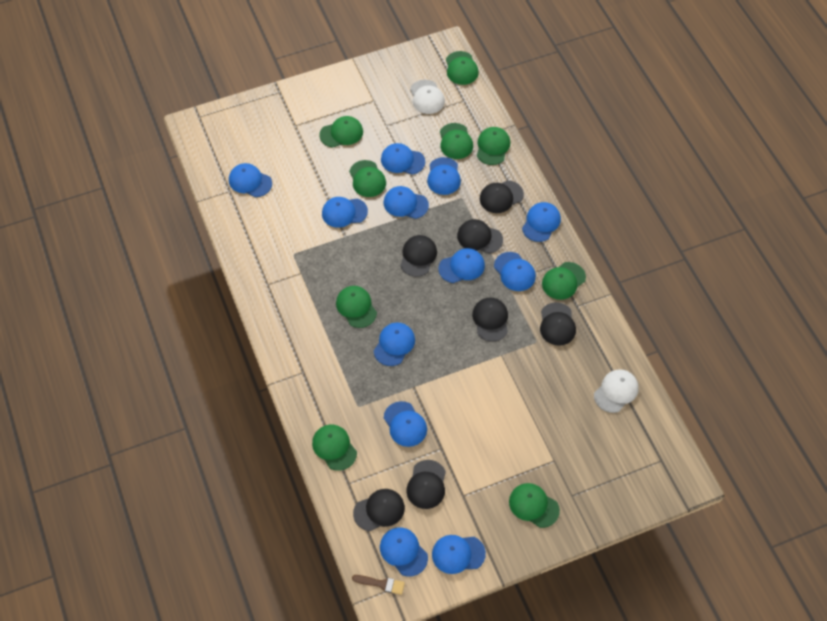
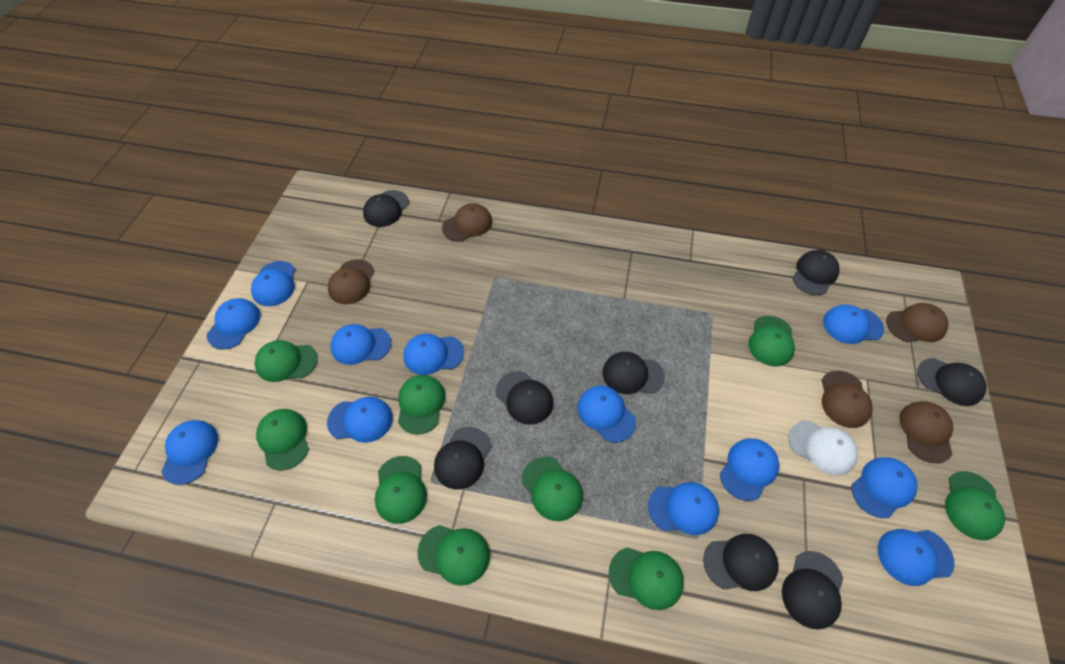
black cap: [353,489,405,531] [400,235,437,277] [406,460,446,509] [457,219,503,254] [472,298,508,342] [480,180,524,213] [540,302,576,346] = 7 -> [363,190,409,227] [434,427,491,490] [496,371,553,425] [602,352,665,394] [703,534,779,591] [782,551,843,630] [792,250,840,295] [917,358,987,406] = 8
brown brush: [352,575,405,595] = 1 -> none = 0
brown cap: none = 0 -> [328,259,374,304] [442,203,492,242] [822,371,873,428] [886,303,949,342] [899,401,953,463] = 5
white cap: [410,80,445,114] [594,369,638,413] = 2 -> [788,420,858,476] = 1

